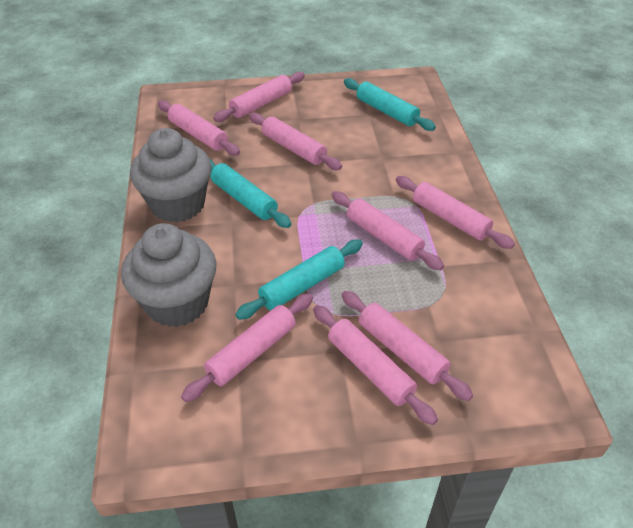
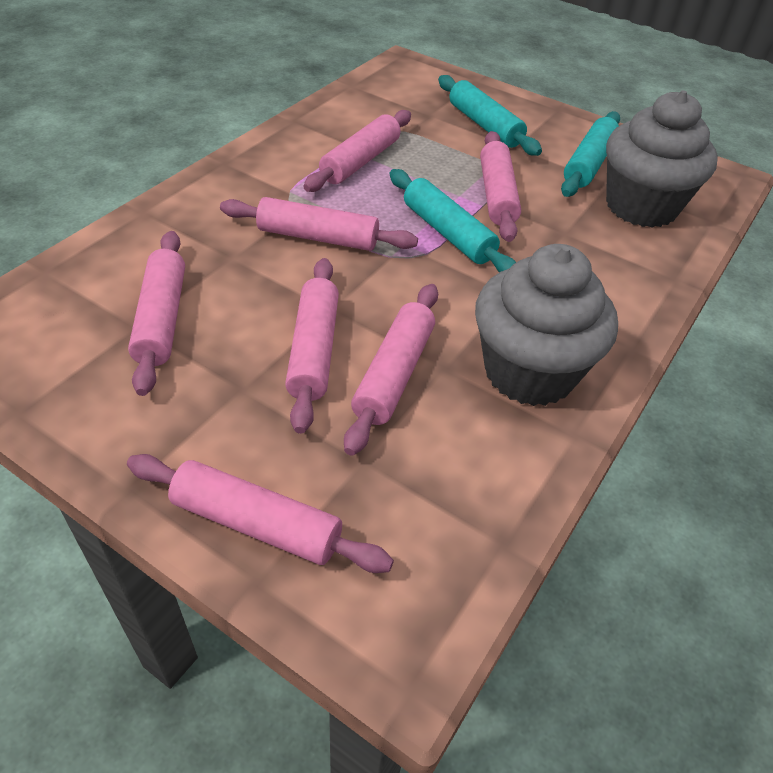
pink rolling pin: [158,100,240,156] [181,293,313,402] [213,72,305,122] [249,113,342,170] [313,305,438,425] [332,191,444,270] [342,291,474,401] [396,176,515,249] = 8 -> [127,454,394,573] [128,231,185,396] [220,197,418,251] [285,258,339,434] [304,110,411,192] [344,284,438,456] [480,131,521,242] = 7

